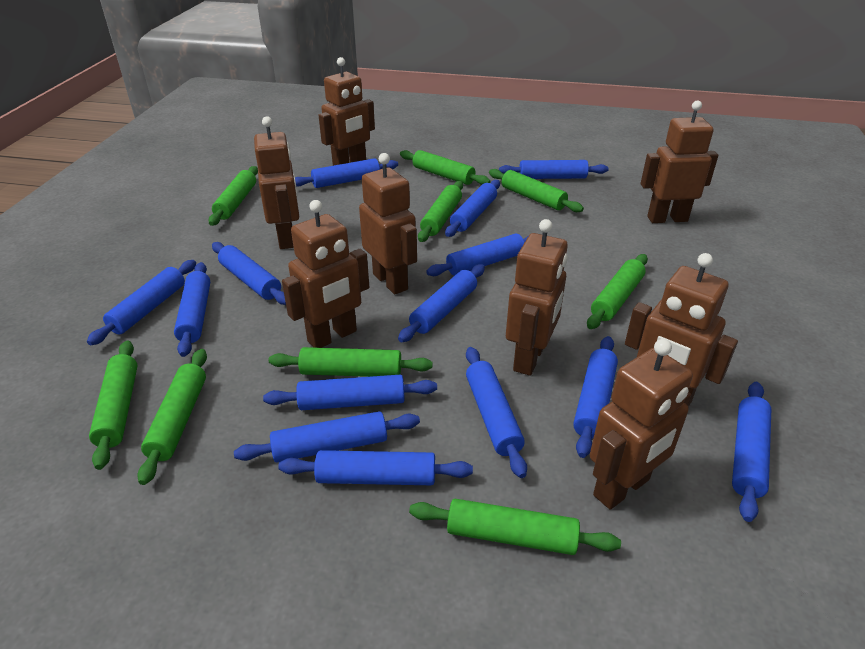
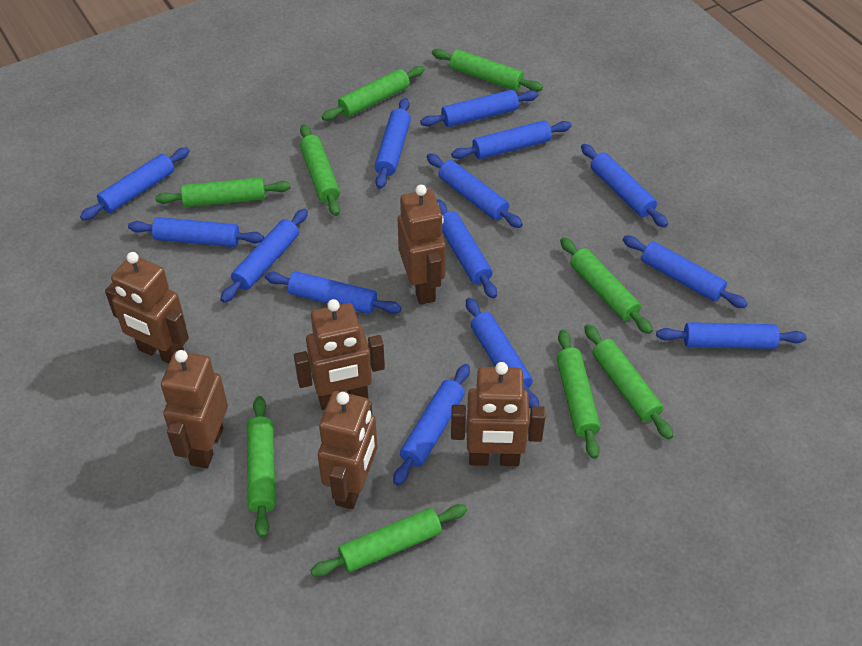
brown robot: [254,116,299,249] [282,200,369,348] [318,57,375,166] [359,153,417,294] [506,219,568,376] [590,339,693,510] [625,253,738,407] [641,100,718,223] = 8 -> [105,252,189,364] [161,350,228,468] [294,299,385,410] [318,391,377,509] [398,185,446,305] [451,362,545,466] = 6

